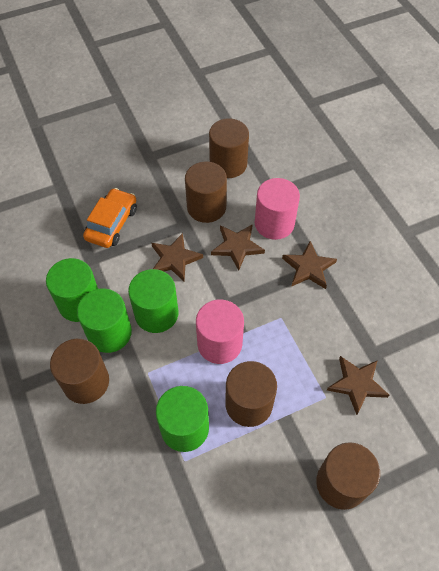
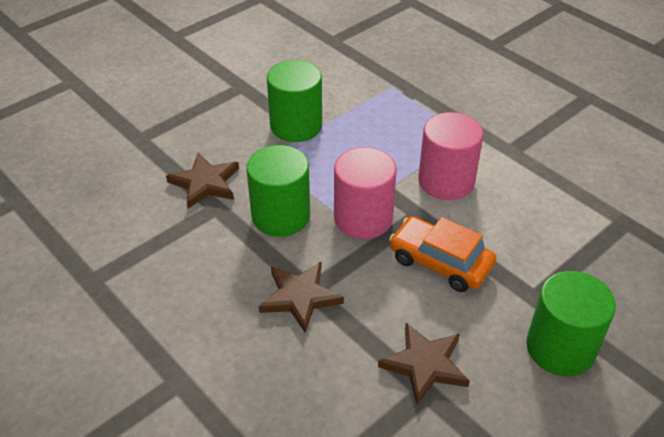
brown cylinder: [50,339,109,404] [185,161,227,223] [209,118,249,178] [225,361,277,427] [316,442,380,510] = 5 -> none = 0
brown star: [151,233,203,281] [211,224,265,270] [282,241,337,289] [327,356,389,415] = 4 -> [166,152,239,209] [259,262,344,333] [378,323,470,405] = 3
green cylinder: [46,258,98,322] [77,289,132,353] [128,269,179,333] [156,386,209,452] = 4 -> [246,145,310,237] [267,60,322,142] [526,271,616,376] = 3

